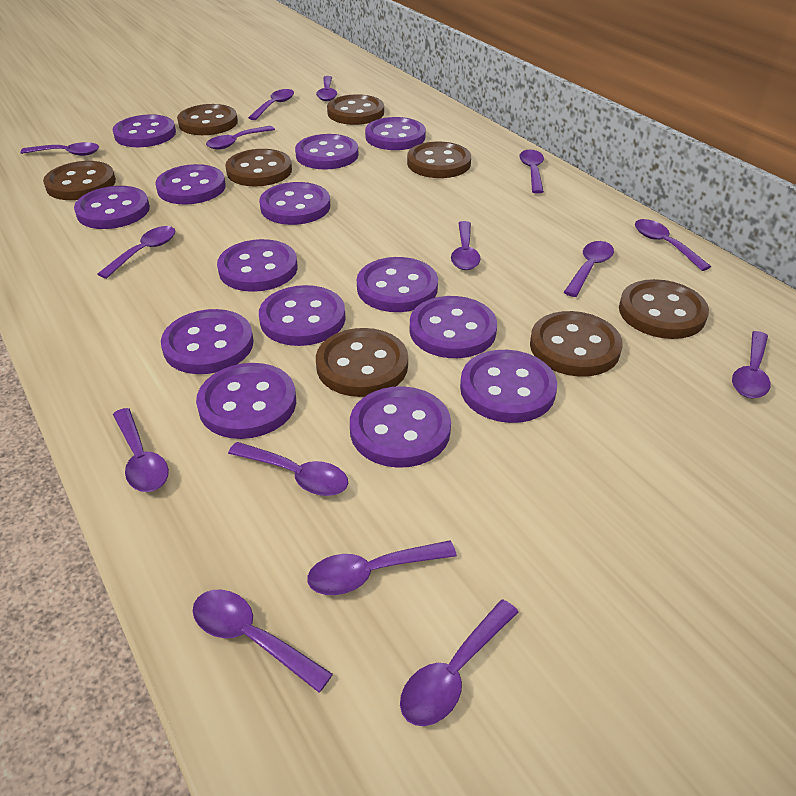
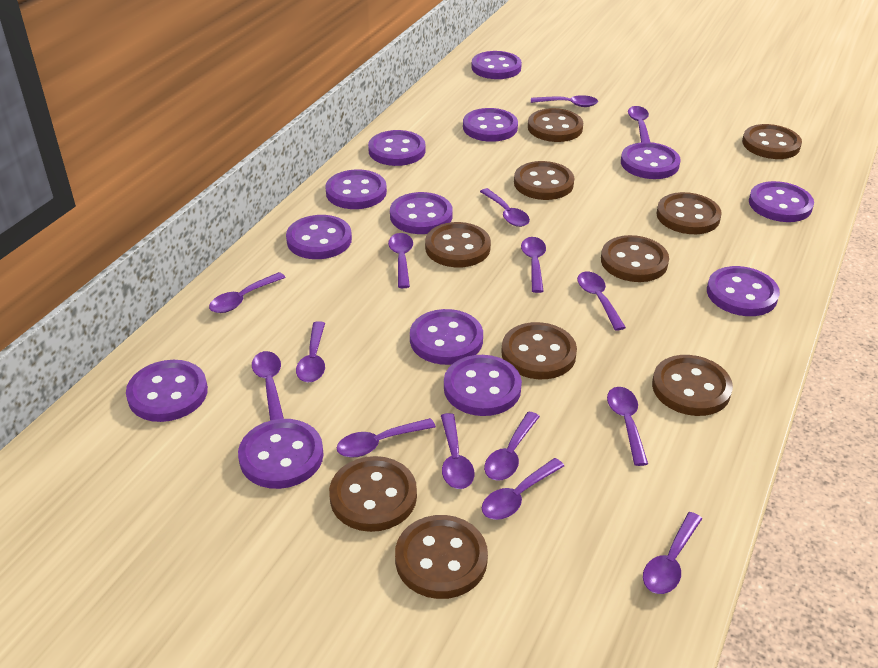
brown button: [43,161,116,200] [177,104,238,135] [225,149,292,186] [316,328,408,397] [327,94,384,125] [407,141,471,178] [530,311,623,377] [619,279,709,339] = 8 -> [329,456,417,532] [395,515,488,599] [425,222,491,267] [501,322,577,379] [514,161,574,200] [528,108,583,142] [601,235,669,282] [652,355,733,416] [656,192,722,234] [742,124,802,159] = 10
purple button: [74,186,150,229] [112,114,176,147] [155,164,226,205] [161,309,254,374] [196,363,296,439] [217,239,298,292] [259,182,330,225] [259,285,346,346] [295,134,359,170] [350,386,451,468] [357,257,438,312] [365,117,426,150] [410,296,497,358] [460,350,557,423] = 14 -> [126,360,208,422] [238,419,323,489] [286,215,352,259] [325,169,387,209] [368,130,426,166] [390,192,453,234] [410,309,483,365] [444,355,522,416] [463,108,518,142] [471,51,522,79] [621,142,681,179] [707,266,780,316] [749,181,814,222] = 13

